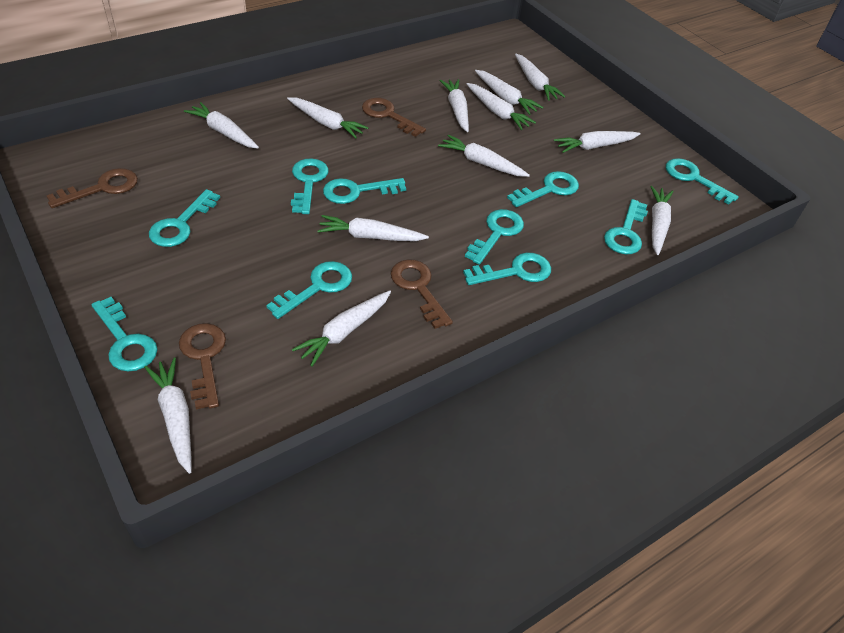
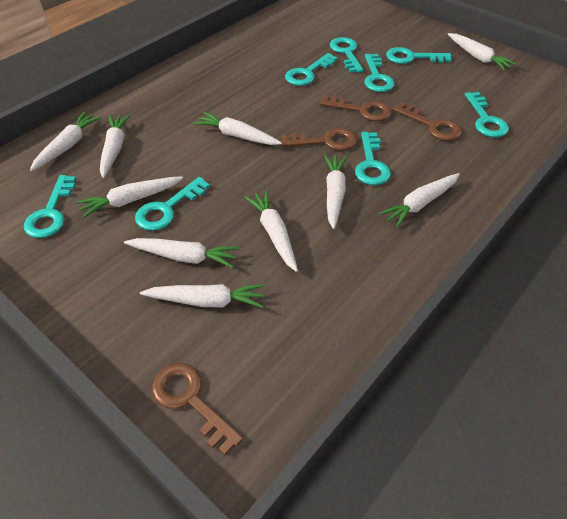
turquoise key: [91,297,158,371] [149,189,220,247] [266,261,352,319] [291,158,329,214] [323,178,406,204] [463,253,551,285] [465,209,524,265] [507,171,579,207] [604,199,648,254] [666,158,739,205] = 10 -> [24,175,76,238] [135,177,210,231] [285,53,337,86] [330,37,363,73] [355,132,391,185] [364,54,395,92] [386,47,451,64] [465,92,509,137] = 8
white carrot: [144,358,192,474] [184,102,259,149] [287,97,369,138] [292,290,391,367] [317,215,429,241] [438,135,530,177] [440,79,469,132] [467,83,536,130] [475,70,543,115] [515,54,566,101] [554,131,641,153] [650,186,673,255] = 12 -> [30,112,101,171] [77,176,183,218] [100,115,130,178] [124,238,239,268] [140,284,265,308] [194,112,282,145] [244,190,298,272] [324,155,347,229] [379,173,460,228] [447,33,516,71] = 10

